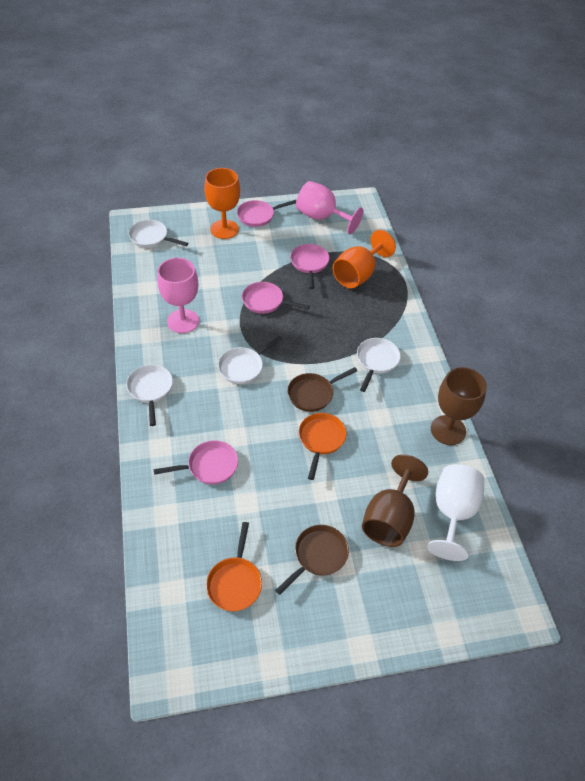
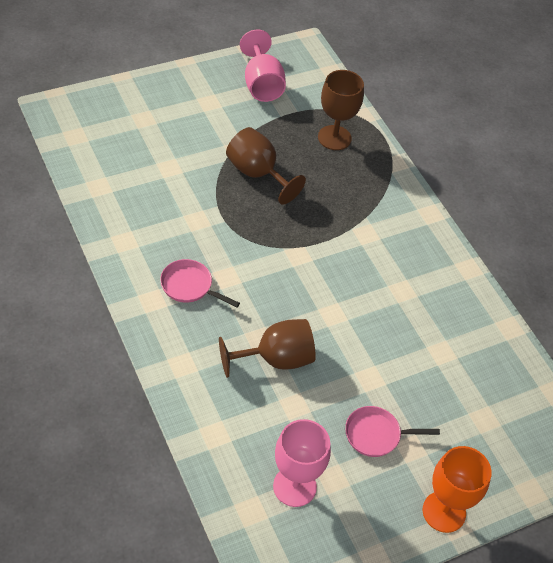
brown goblet: [362,454,428,547] [431,367,487,445] = 2 -> [219,319,316,378] [226,127,306,205] [318,70,364,150] = 3
brown pan: [275,525,349,595] [287,367,357,412] = 2 -> none = 0
orange goblet: [204,168,240,239] [333,230,396,288] = 2 -> [423,446,492,533] = 1
orange pan: [206,522,262,611] [299,413,347,480] = 2 -> none = 0
pink pan: [154,440,238,484] [237,200,296,227] [242,282,310,314] [290,244,330,289] = 4 -> [160,259,240,307] [345,406,440,457] = 2
white goblet: [427,464,484,561] = 1 -> none = 0
white pan: [126,364,173,426] [128,220,188,248] [218,336,283,384] [357,338,401,392] = 4 -> none = 0

